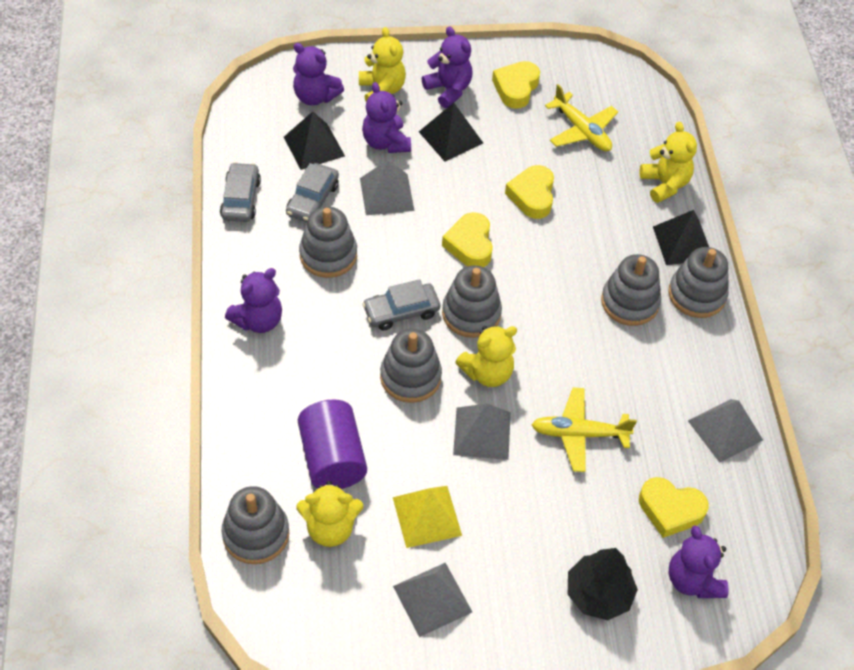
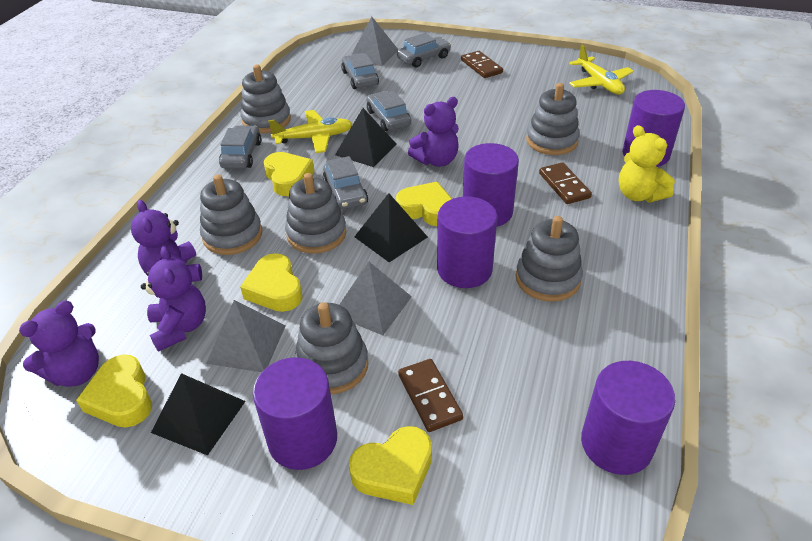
black tree: [568,548,638,620] = 1 -> none = 0
brown domino: none = 0 -> [398,359,463,432] [461,51,503,78] [539,162,592,204] = 3
grey car: [220,162,261,222] [286,163,339,222] [362,279,440,330] = 3 -> [219,125,261,169] [323,156,368,210] [341,53,379,89] [366,91,411,131] [397,33,451,68] = 5
grey pyramid: [360,160,414,215] [393,563,472,637] [453,403,511,460] [688,399,763,463] = 4 -> [206,300,285,372] [339,261,412,335] [351,17,398,66] = 3
purple cylinder: [298,399,367,489] = 1 -> [253,357,337,470] [437,196,497,288] [463,143,519,227] [581,361,675,475] [622,90,685,167] = 5
purple teddy bear: [225,268,282,333] [293,43,344,106] [362,82,411,153] [422,26,473,108] [669,525,729,598] = 5 -> [19,300,99,387] [131,200,202,282] [141,246,206,352] [408,97,459,167] = 4
yellow heart: [442,212,493,267] [492,61,540,109] [505,165,554,219] [639,477,709,538] = 4 -> [76,354,152,427] [240,253,303,312] [264,152,314,196] [349,426,432,505] [396,182,452,226] = 5
yellow pyramid: [393,486,462,548] = 1 -> none = 0
yellow teddy bear: [296,481,363,547] [359,27,406,102] [455,325,517,387] [640,122,697,203] = 4 -> [619,125,675,202] = 1

